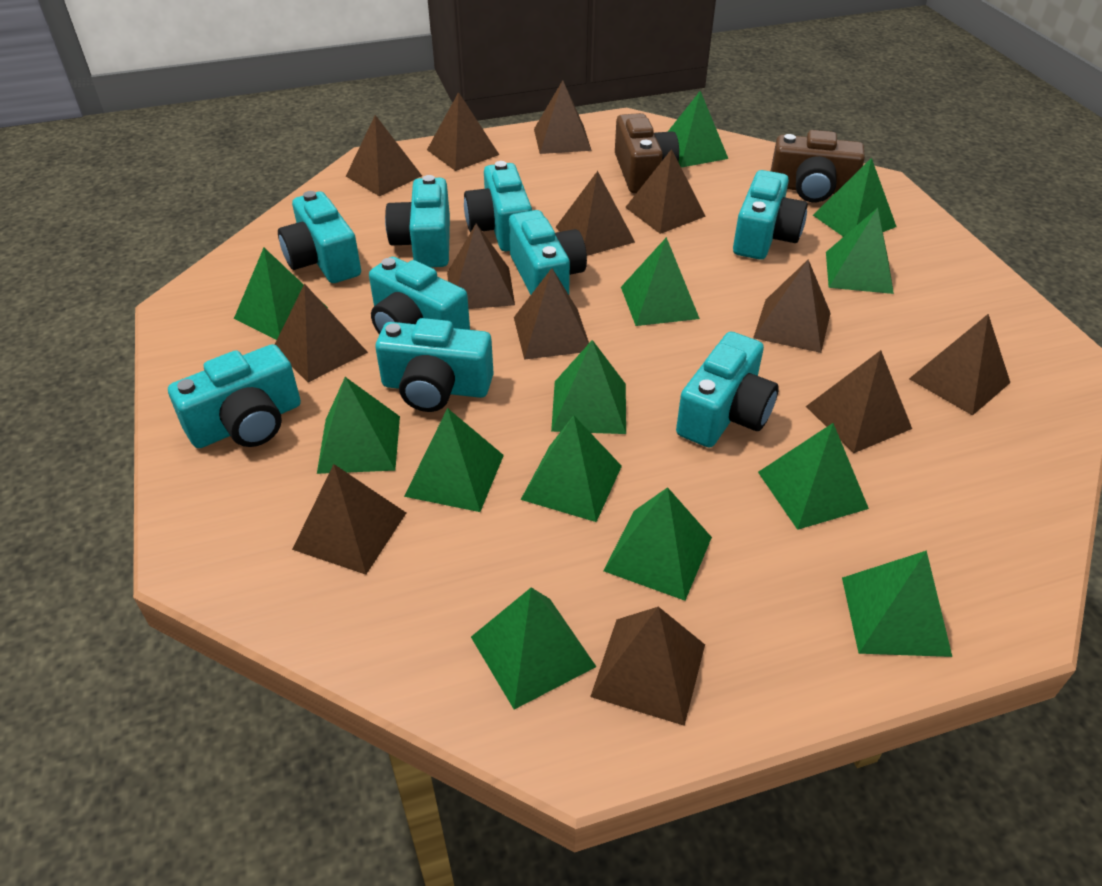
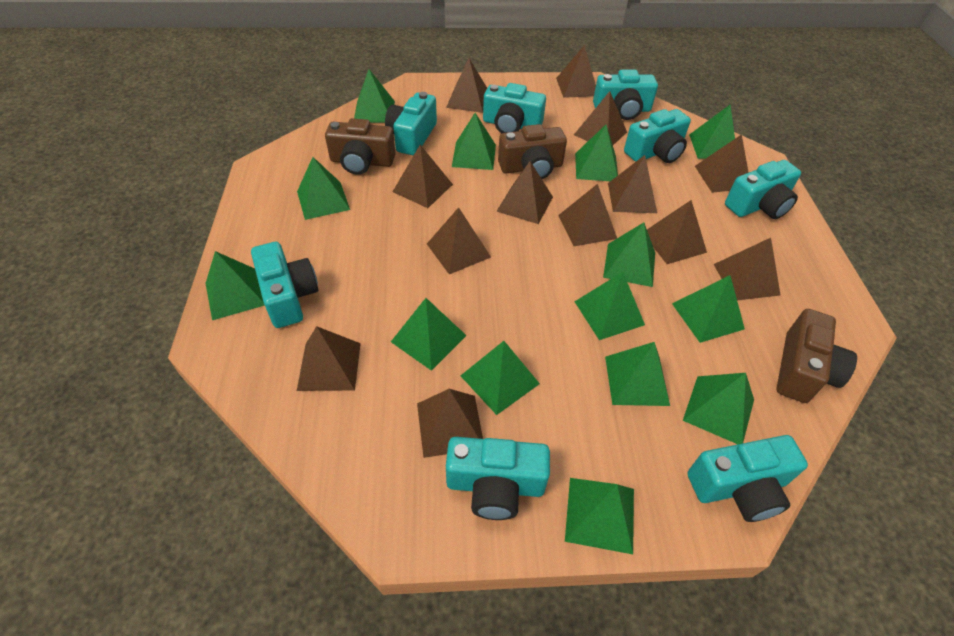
brown camera: [615,113,679,193] [771,130,865,202] = 2 -> [325,118,396,175] [498,124,567,179] [776,309,857,403] = 3
green pyramid: [234,248,328,340] [317,377,400,474] [404,408,504,512] [471,588,596,710] [521,415,622,522] [551,340,626,434] [604,487,712,601] [621,237,700,326] [668,91,728,167] [758,423,869,530] [813,158,897,237] [826,208,894,294] [842,550,952,657] = 13 -> [206,251,265,320] [297,157,350,220] [354,69,395,123] [391,298,467,371] [452,113,496,170] [460,341,540,415] [565,478,634,554] [575,125,618,181] [575,272,645,340] [603,223,655,287] [605,342,670,406] [672,275,745,343] [683,373,754,444] [689,105,735,159] = 14
turquoise camera: [168,344,301,448] [278,191,361,283] [369,257,470,335] [375,318,494,412] [385,175,450,267] [464,161,532,251] [509,210,587,295] [676,332,779,448] [733,170,808,260] = 9 -> [251,242,318,328] [385,92,437,156] [446,437,550,520] [483,83,546,133] [593,70,658,120] [624,109,691,163] [687,435,808,522] [725,160,801,219] = 8

